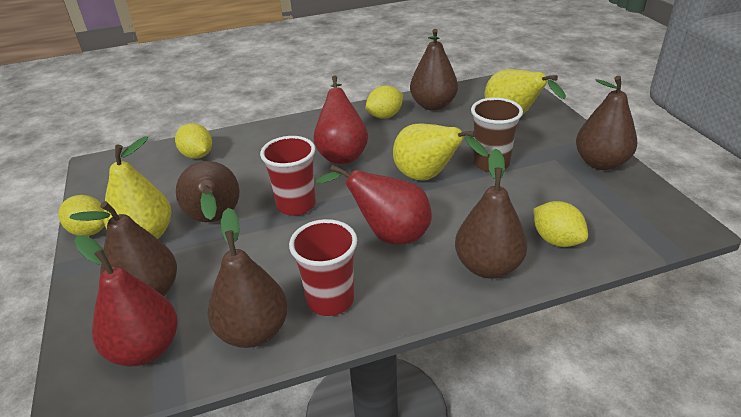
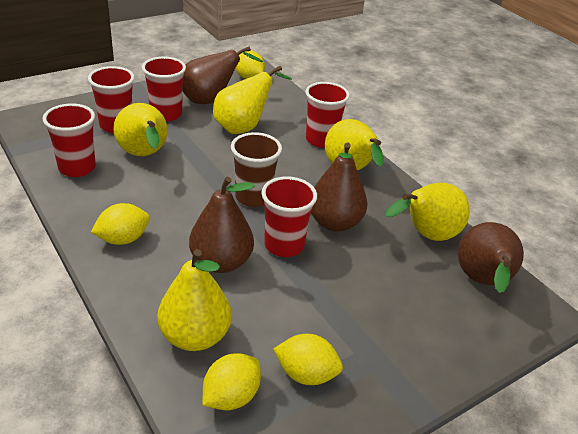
brown pear: [69,201,177,296] [176,161,239,222] [208,208,288,348] [410,29,458,111] [455,149,527,279] [576,76,637,170] = 6 -> [183,46,263,104] [189,177,255,273] [311,143,368,232] [458,222,524,293] = 4
red cup: [260,136,316,216] [289,219,357,316] = 2 -> [42,104,96,177] [88,66,135,133] [142,57,186,121] [261,176,317,257] [306,82,350,148] = 5
red pear: [74,235,178,366] [313,75,368,164] [316,165,432,245] = 3 -> none = 0
yellow pear: [103,136,171,239] [393,123,488,181] [485,69,566,114] = 3 -> [113,103,168,156] [158,249,231,351] [213,65,292,134] [325,119,384,170] [386,183,470,241] = 5

